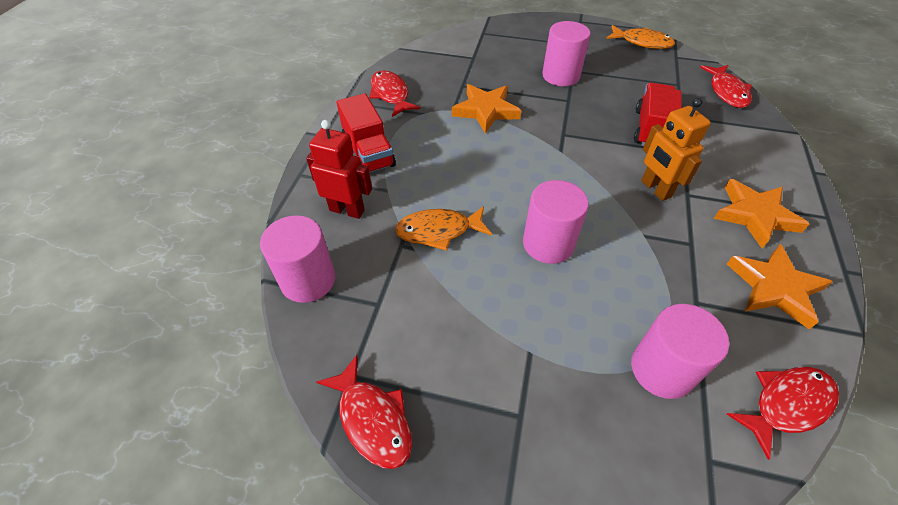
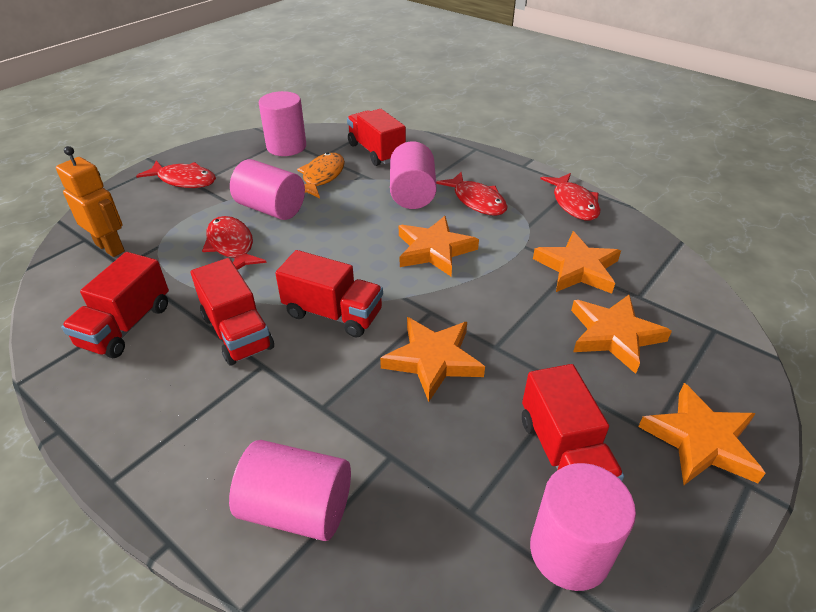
orange fish: [395,206,492,251] [606,25,675,49] = 2 -> [297,153,345,198] = 1
orange star: [452,84,521,134] [714,179,810,248] [727,244,833,330] = 3 -> [380,317,485,402] [399,216,479,276] [533,231,621,294] [571,294,672,374] [638,383,766,485] = 5
pink cylinder: [260,215,335,303] [523,180,589,264] [542,21,590,86] [631,304,729,399] = 4 -> [229,440,351,541] [230,159,305,220] [259,91,306,156] [390,141,437,209] [530,463,636,591] = 5
red robot: [306,120,372,219] = 1 -> none = 0
red truck: [337,93,396,173] [634,83,682,146] = 2 -> [61,252,169,358] [191,258,274,365] [275,250,383,338] [347,109,406,166] [522,364,624,481] = 5

